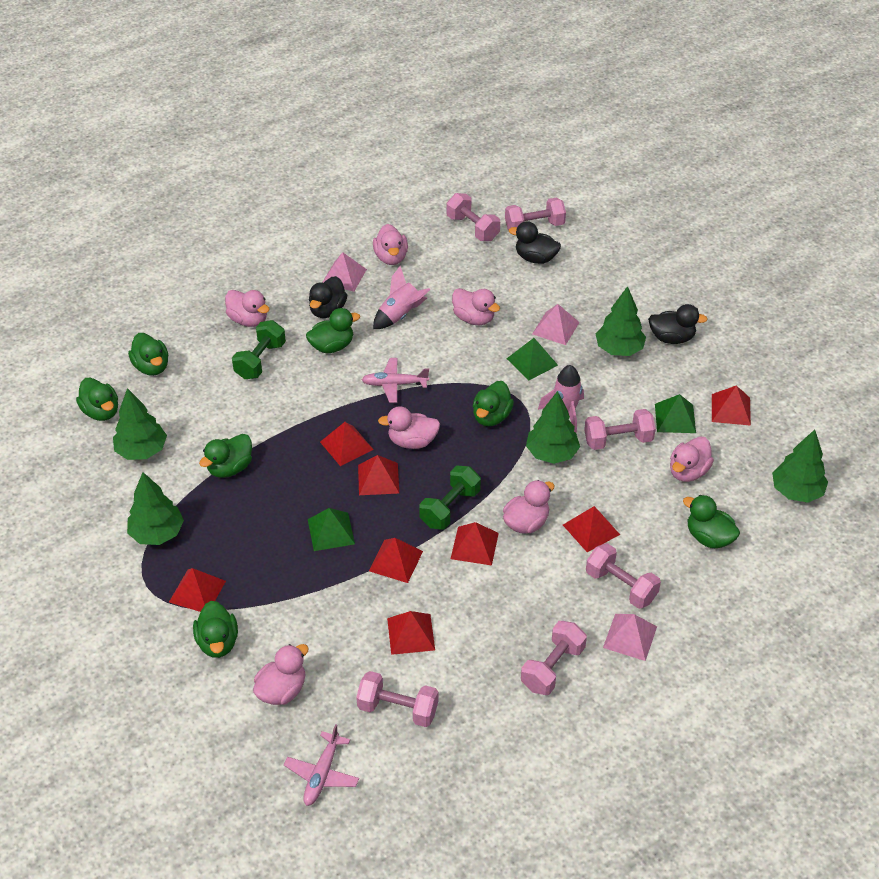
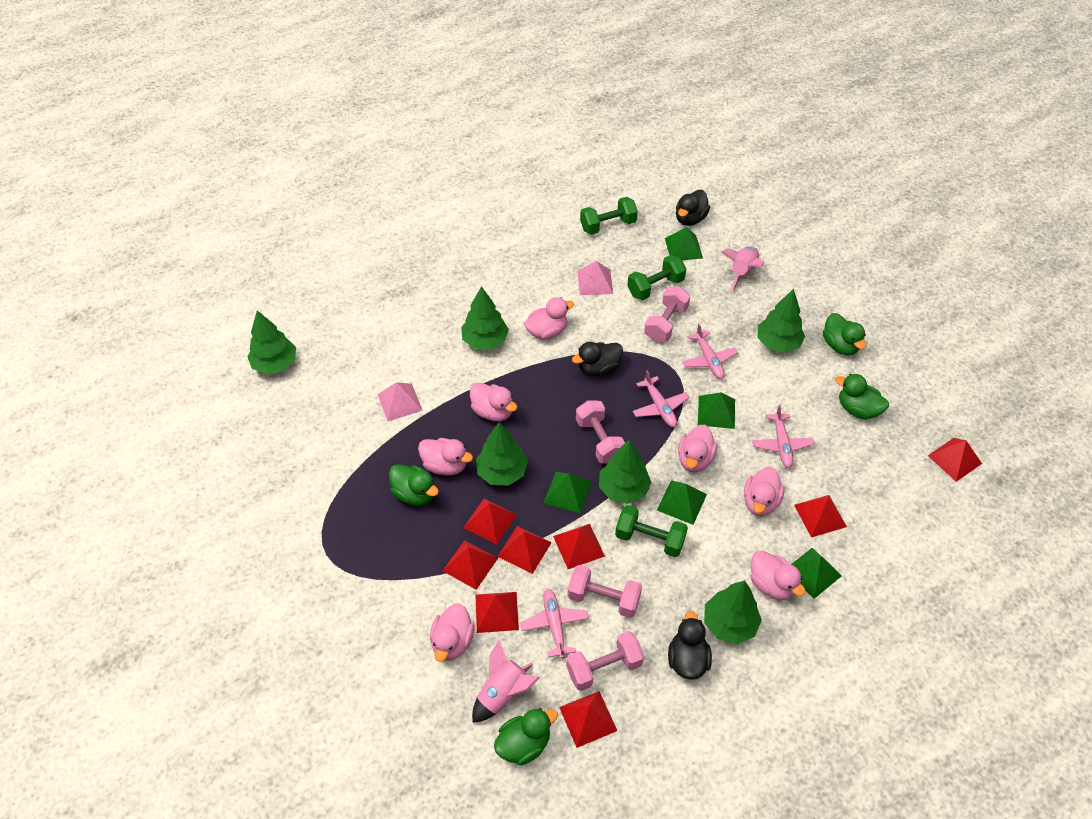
green duck: [76,377,118,421] [128,333,168,376] [193,601,238,658] [199,434,252,478] [306,308,360,353] [473,381,514,426] [683,495,740,548] = 7 -> [389,464,439,506] [494,708,558,765] [823,313,866,355] [835,374,889,419] = 4
green dumbbell: [232,320,286,379] [419,466,481,530] = 2 -> [580,197,638,235] [615,505,688,557] [627,255,686,300] = 3
green pyramid: [308,508,355,551] [506,338,558,380] [655,394,696,433] = 3 -> [544,472,592,513] [657,480,707,525] [665,227,703,260] [698,392,735,429] [791,548,842,599] = 5
green tree: [113,388,167,460] [127,472,184,545] [526,391,580,464] [596,286,646,356] [772,430,828,503] = 5 -> [247,310,296,374] [461,286,509,350] [476,422,528,486] [599,439,652,504] [704,580,762,644] [758,289,805,353] = 6
pink dumbbell: [356,671,438,727] [447,193,500,241] [505,198,566,230] [521,621,587,695] [584,409,656,450] [586,543,661,609] = 6 -> [566,631,644,691] [567,565,642,618] [576,400,625,464] [644,287,690,342] = 4
pink plane: [284,724,359,806] [361,358,429,403] = 2 -> [520,588,589,658] [633,370,689,427] [682,324,738,379] [752,405,814,468] = 4
pink pyramid: [322,252,367,292] [532,304,580,345] [603,614,657,661] = 3 -> [377,382,423,422] [577,261,613,295] = 2

